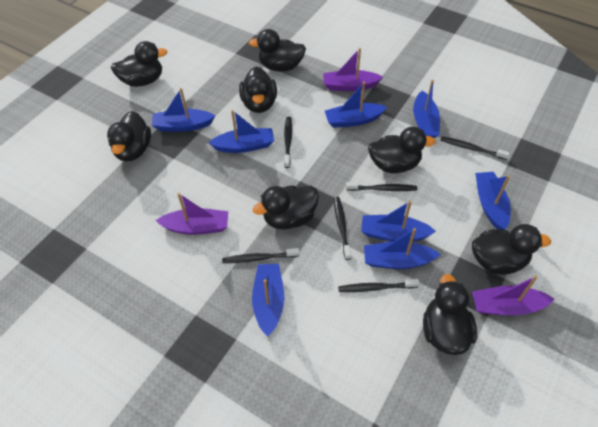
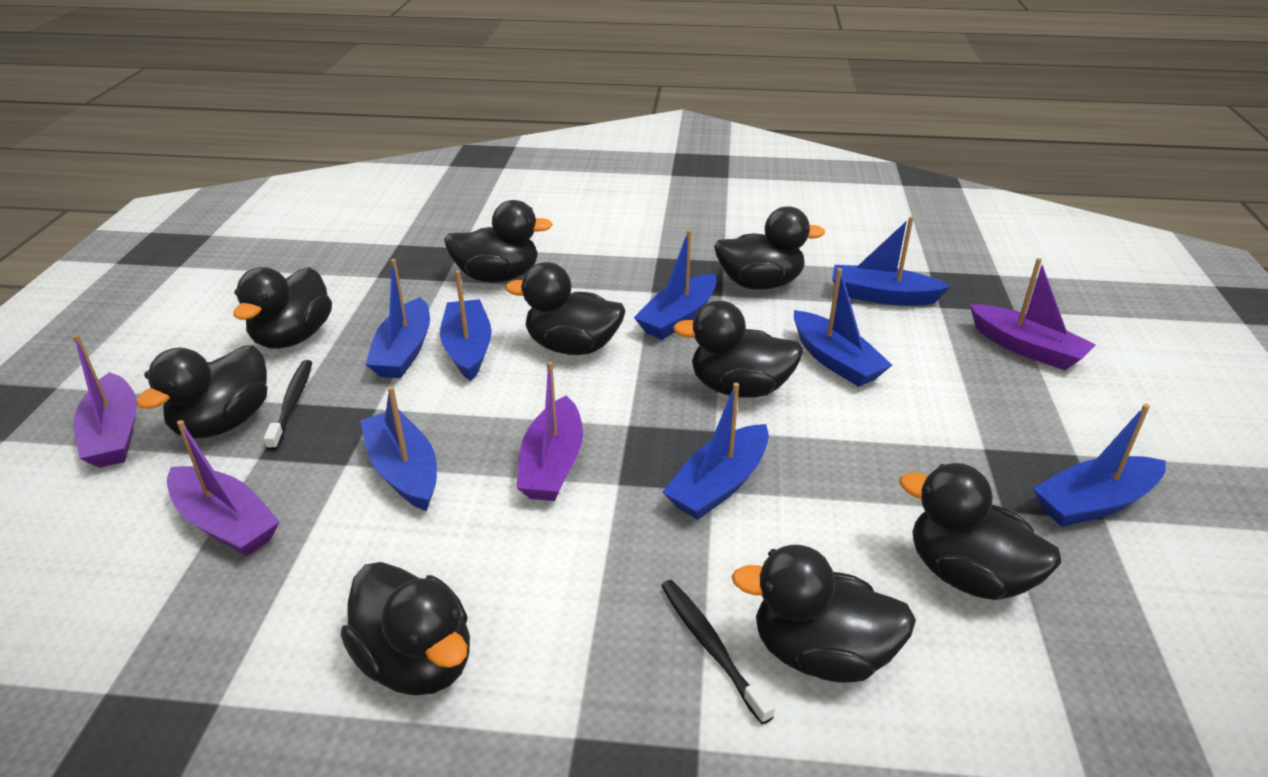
black duck: [107,111,151,161] [111,41,168,87] [239,67,277,113] [249,29,306,72] [253,186,319,229] [368,127,436,173] [423,274,477,355] [472,224,551,275] = 8 -> [136,345,267,439] [233,267,332,349] [341,562,470,696] [444,200,553,282] [505,262,625,355] [673,301,804,398] [714,206,825,290] [732,545,916,683] [899,463,1061,600] = 9
black toothbrush: [222,248,300,263] [284,117,292,168] [334,197,351,260] [338,279,420,292] [346,182,417,191] [440,137,510,160] = 6 -> [264,360,312,451] [661,580,775,724] = 2
purple boat: [156,193,228,235] [323,48,383,91] [472,275,554,315] = 3 -> [73,334,137,468] [167,420,280,556] [517,361,583,501] [970,258,1095,370] = 4

